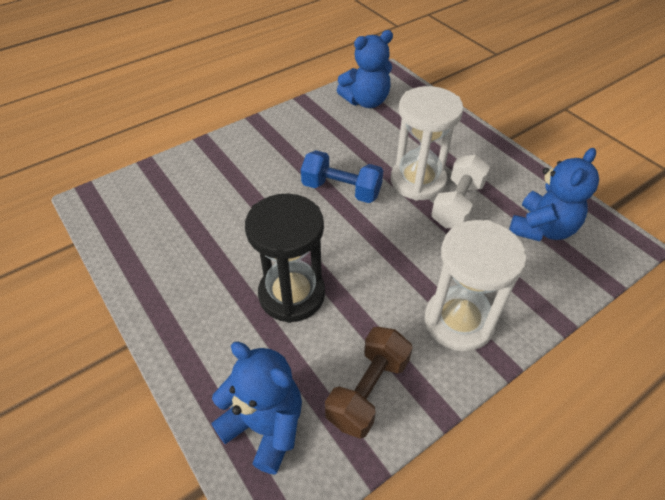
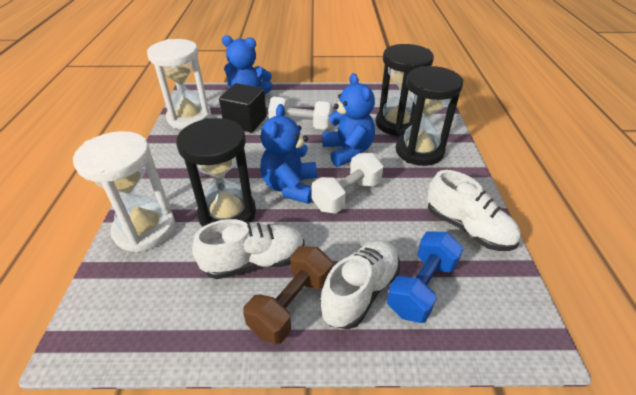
black cube: none = 0 -> [219,83,267,133] = 1
black hourglass: [245,193,325,323] = 1 -> [176,118,256,227] [376,44,434,136] [395,66,463,166] = 3
white dumbbell: [431,155,490,228] = 1 -> [268,97,333,130] [311,153,383,214] = 2
white shoe: none = 0 -> [192,219,305,279] [320,240,400,329] [427,170,521,251] = 3

